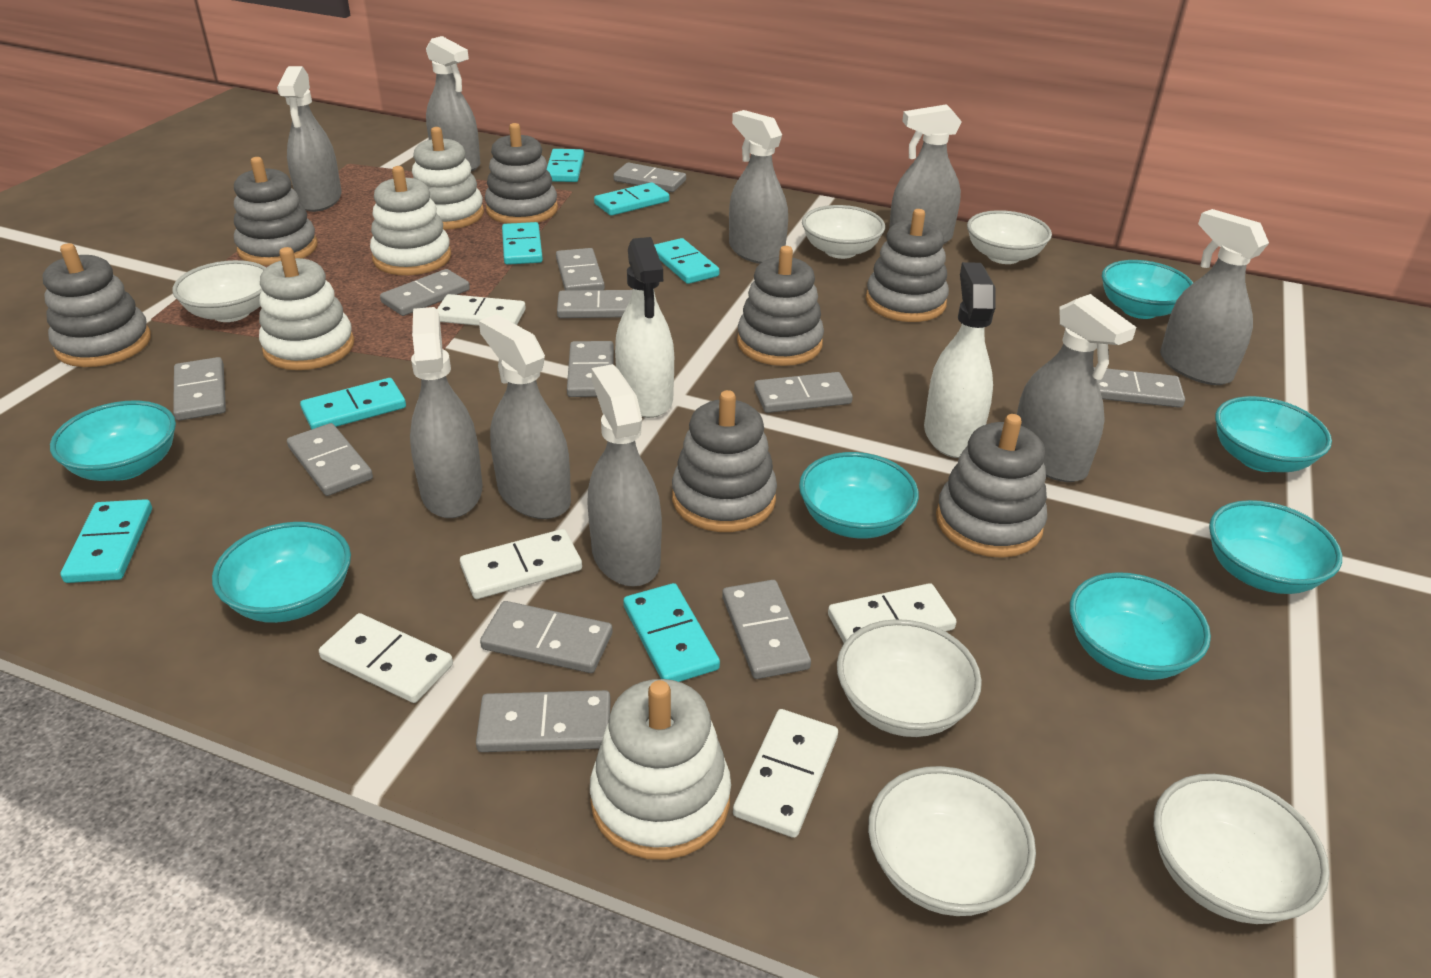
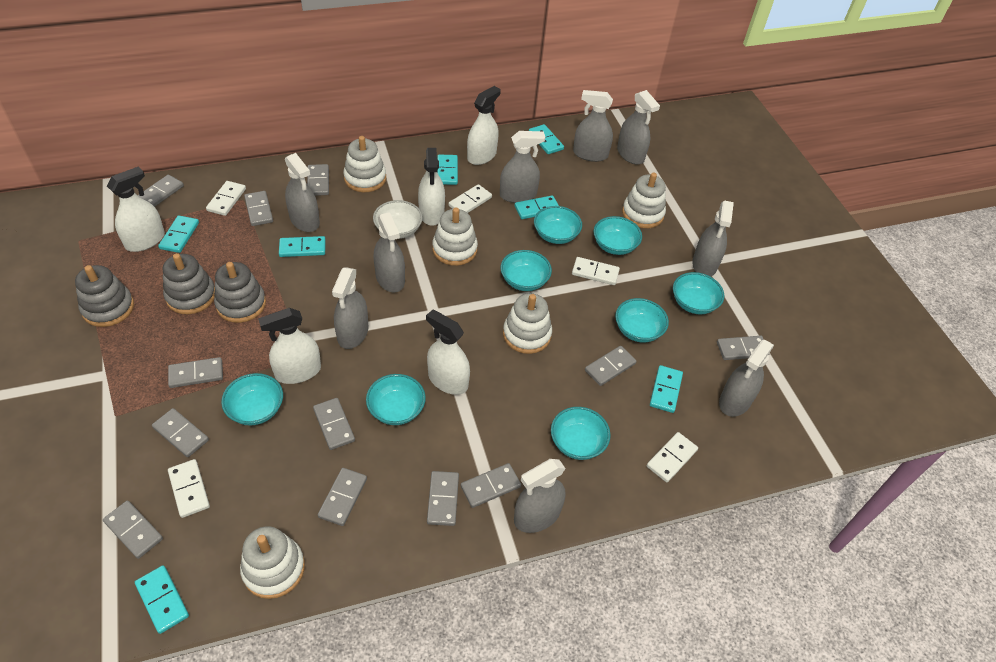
grey stacking toy: [43,243,151,367] [234,157,318,266] [485,123,558,224] [672,390,777,532] [737,246,824,366] [866,209,949,322] [936,414,1047,558] = 7 -> [75,265,134,327] [163,253,215,314] [214,262,266,323] = 3
turquoise bowl: [50,401,176,481] [212,522,351,623] [799,452,919,539] [1070,572,1211,680] [1102,260,1193,319] [1209,500,1342,594] [1215,396,1332,472] = 7 -> [221,373,283,426] [366,374,426,425] [501,250,552,291] [534,206,582,244] [551,407,611,460] [594,216,642,255] [615,298,669,343] [673,272,724,314] = 8
white bowl: [172,260,266,322] [802,205,885,259] [837,619,982,737] [868,766,1036,916] [967,210,1052,264] [1154,774,1330,924] = 6 -> [373,200,423,239] = 1
white spray bottle: [615,237,674,418] [924,262,996,458] = 2 -> [107,167,165,252] [258,308,321,384] [418,148,445,226] [426,309,470,395] [467,86,501,165] = 5
white stacking toy: [259,247,354,370] [370,166,451,275] [412,127,484,230] [590,679,731,860] = 4 -> [240,526,305,599] [343,136,386,192] [432,208,478,266] [503,293,552,354] [622,173,666,228] = 5

